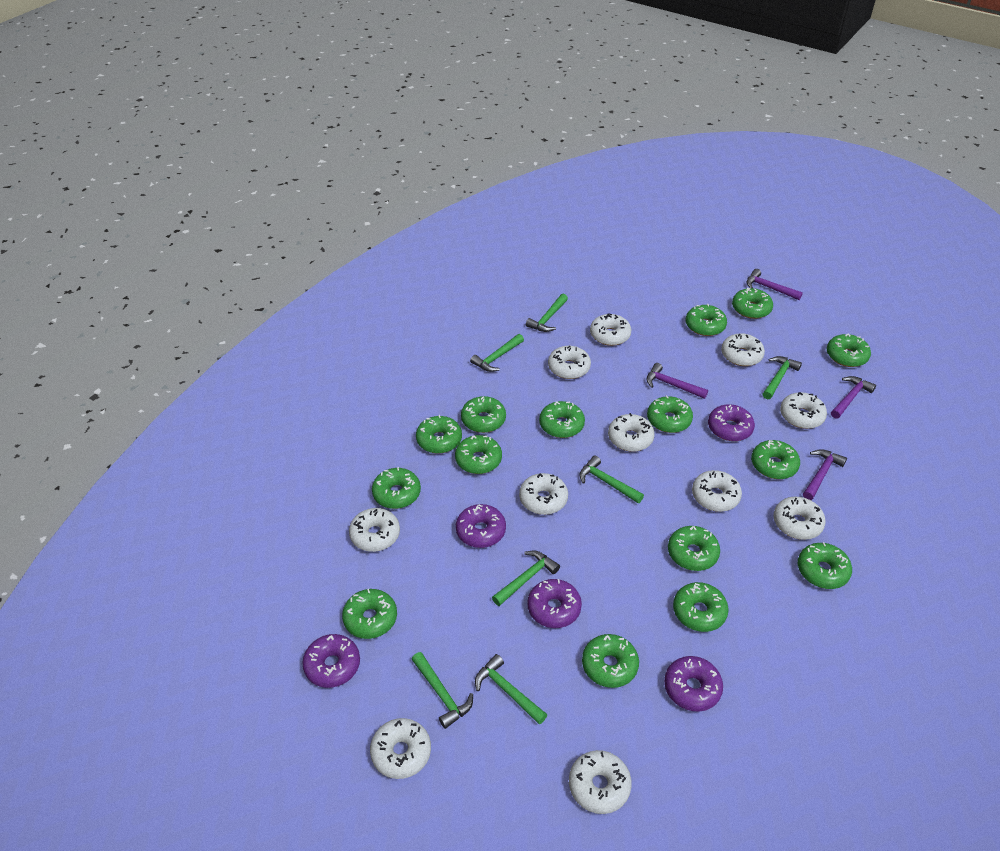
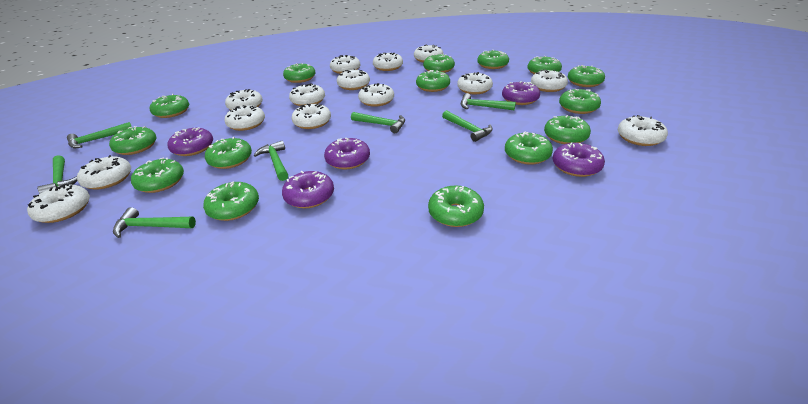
purple hammer: [647,363,708,399] [747,269,803,300] [803,449,847,500] [831,376,876,419] = 4 -> none = 0
white donut: [349,508,400,552] [370,718,431,779] [519,473,568,515] [548,346,591,379] [569,750,632,814] [590,313,632,346] [608,413,655,452] [692,470,742,512] [721,333,765,366] [773,497,826,540] [780,392,827,429] = 11 -> [27,184,90,223] [77,155,131,190] [224,105,265,131] [225,89,263,110] [289,83,325,106] [291,104,331,129] [330,55,360,74] [337,69,370,90] [358,83,394,107] [373,53,403,71] [414,45,443,63] [457,72,493,94] [531,70,568,92] [617,115,668,146] = 14

